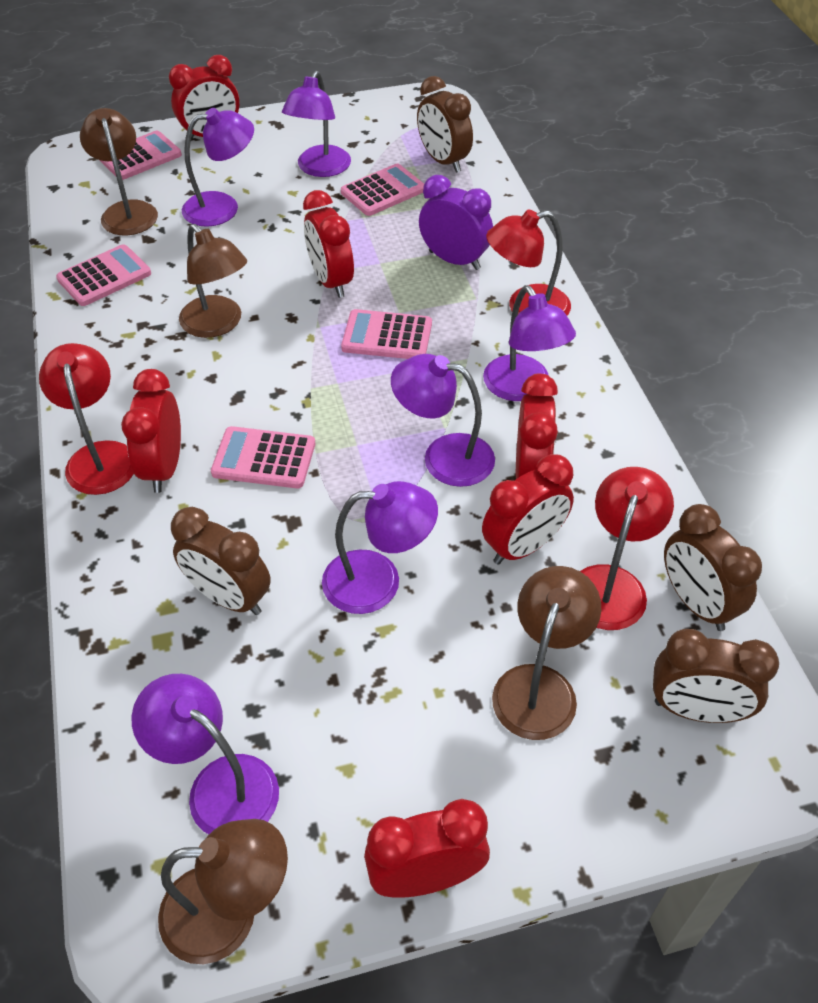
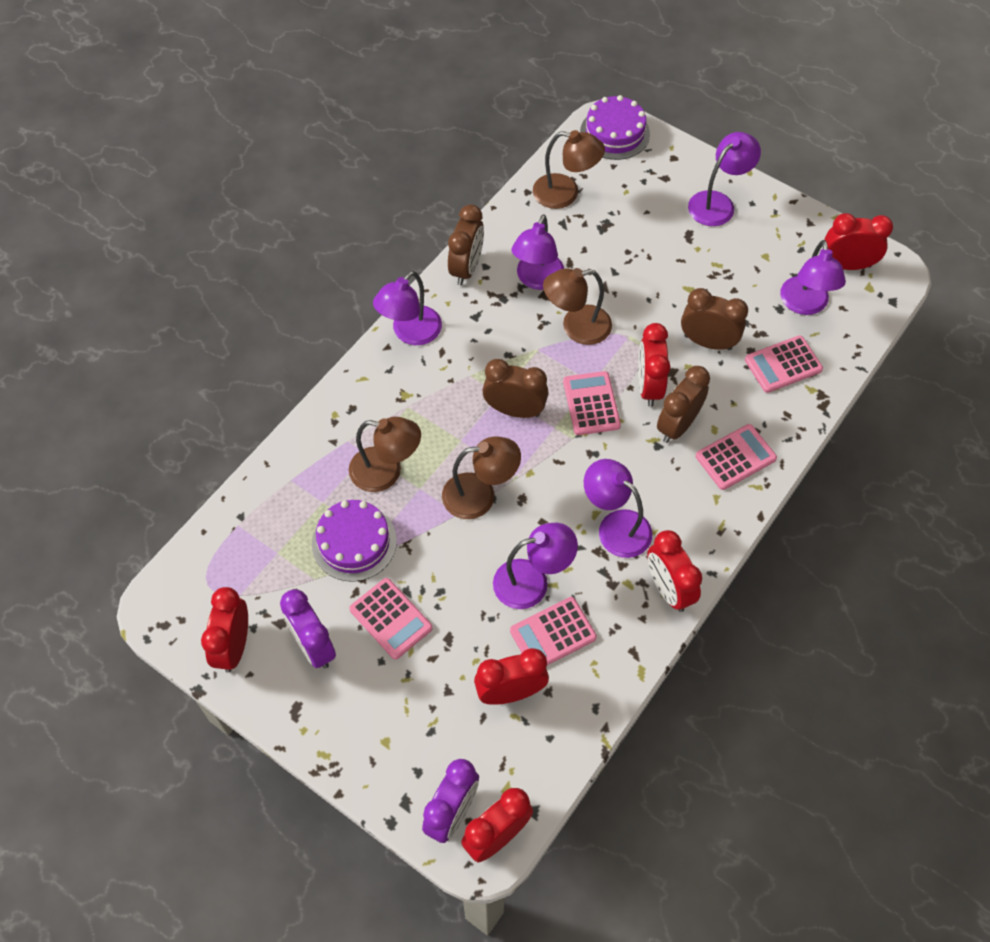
purple cake: none = 0 -> [312,500,397,582] [580,95,650,160] = 2
purple clock: [419,175,493,270] = 1 -> [280,589,336,669] [422,759,479,843] = 2
red lamp: [39,343,134,495] [486,209,571,315] [580,467,674,630] = 3 -> none = 0

